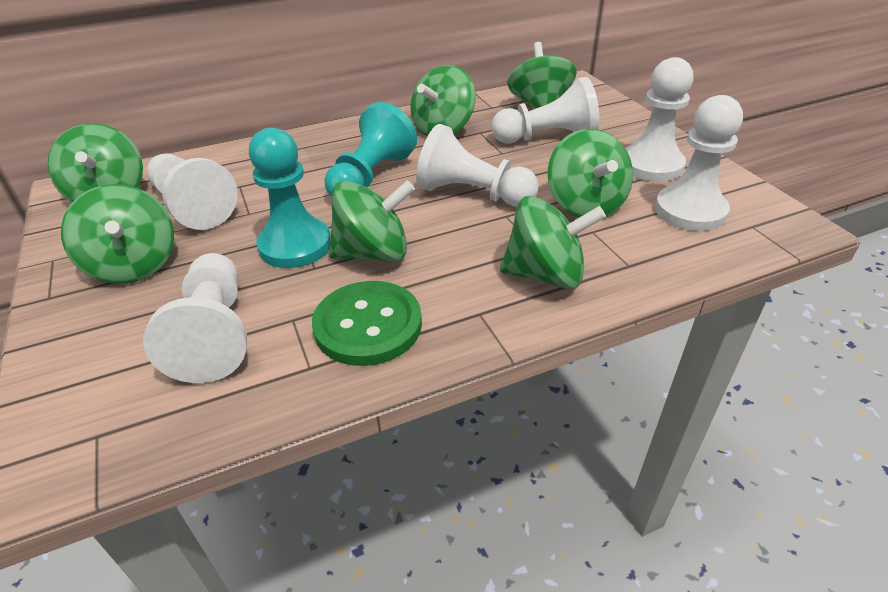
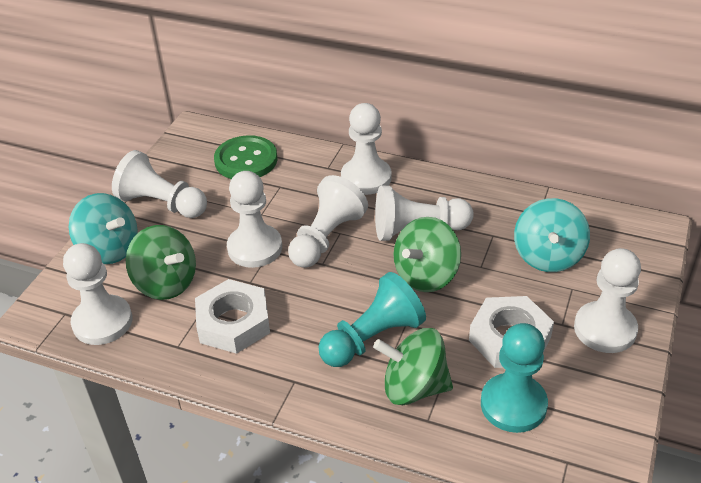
green spinning top: [48,123,143,202] [61,184,174,284] [329,180,415,262] [410,65,475,137] [500,196,606,289] [507,42,577,109] [548,129,633,218] = 7 -> [126,225,196,300] [373,328,453,405] [393,217,461,292] = 3
turquoise spinning top: none = 0 -> [69,193,138,264] [514,198,590,272] = 2
white nut: none = 0 -> [195,279,270,354] [469,296,554,368] = 2
white pawn: [143,253,247,383] [147,153,238,230] [416,124,539,207] [491,77,599,144] [625,57,693,182] [655,95,743,231] = 6 -> [63,243,133,345] [112,150,207,218] [227,171,282,268] [288,175,368,268] [341,103,392,195] [375,186,474,241] [574,248,641,353] = 7

